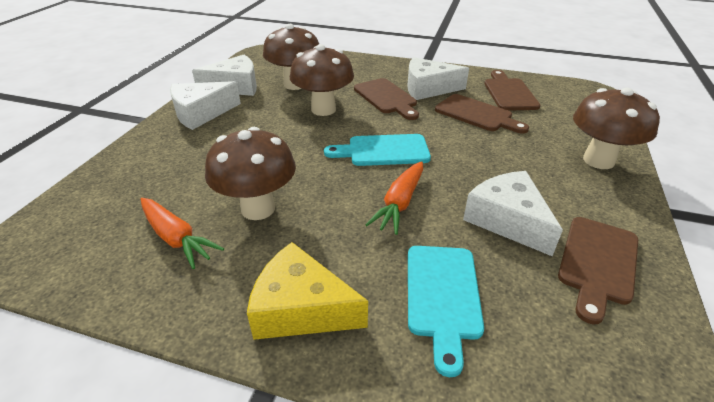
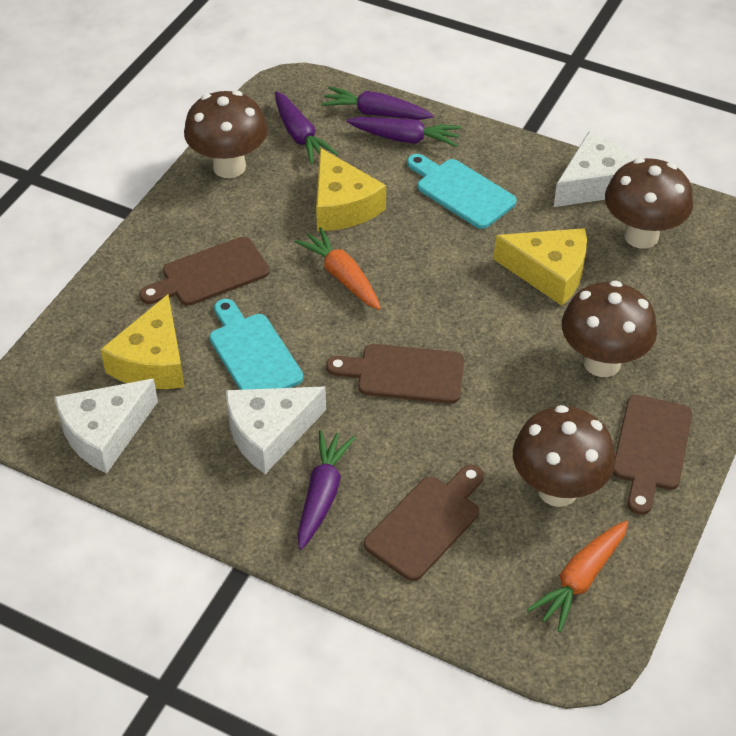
purple carrot: none = 0 -> [275,91,338,165] [297,430,355,550] [321,86,434,120] [346,117,462,147] = 4
white cheese: [170,81,241,130] [192,55,257,96] [407,57,469,100] [463,171,563,256] = 4 -> [54,378,158,474] [226,387,326,474] [554,132,634,207] = 3
yellow cheese: [247,242,368,340] = 1 -> [100,294,185,389] [316,148,386,231] [494,228,587,305] = 3

